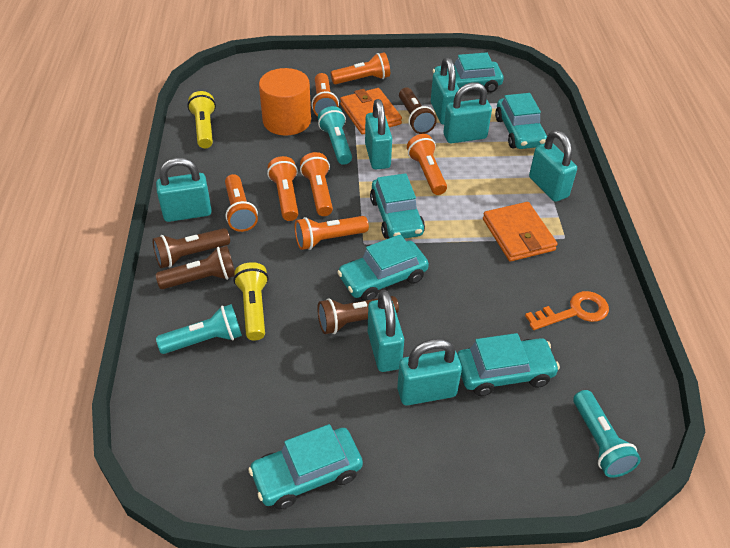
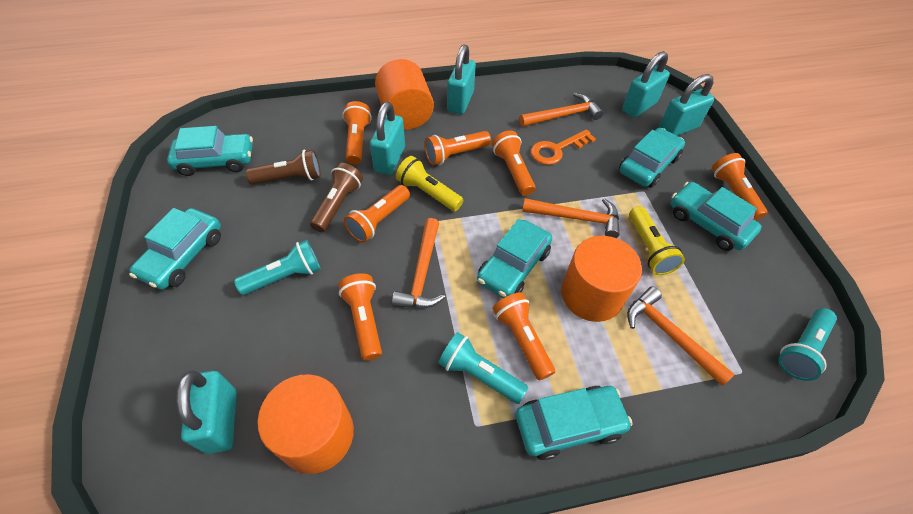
brown flashlight: [152,228,230,268] [156,246,235,289] [317,296,399,334] [399,88,437,134] = 4 -> [246,149,321,185] [310,163,363,232] = 2
orange cylinder: [259,68,311,136] = 1 -> [257,374,354,474] [375,59,434,130] [561,236,642,322] = 3
orange hammer: none = 0 -> [392,218,445,308] [519,93,604,127] [522,198,620,238] [627,287,735,386] = 4
orange wallet: [340,88,402,134] [483,202,557,262] = 2 -> none = 0
turquoise padlock: [156,158,212,222] [365,99,392,169] [368,290,404,372] [397,339,462,406] [431,57,459,125] [443,82,492,143] [529,130,577,202] = 7 -> [176,370,237,454] [370,102,405,175] [447,44,476,114] [622,51,670,118] [659,74,714,136] = 5

